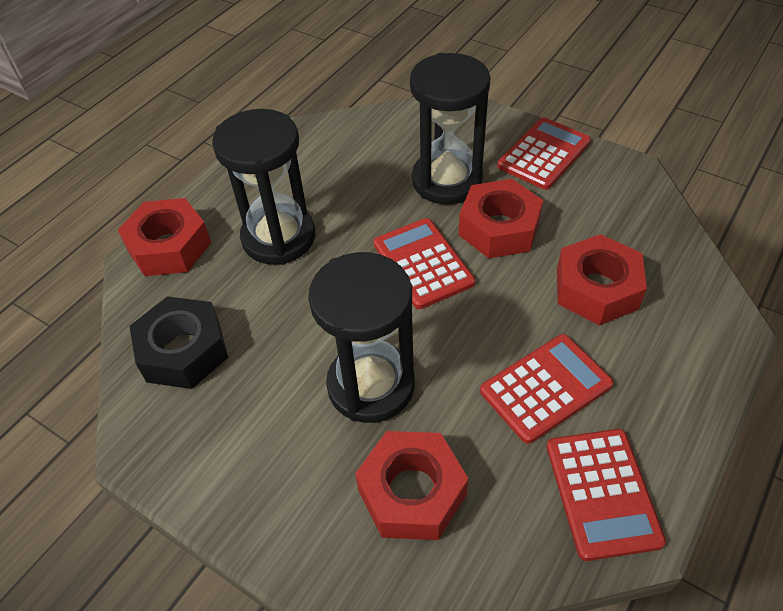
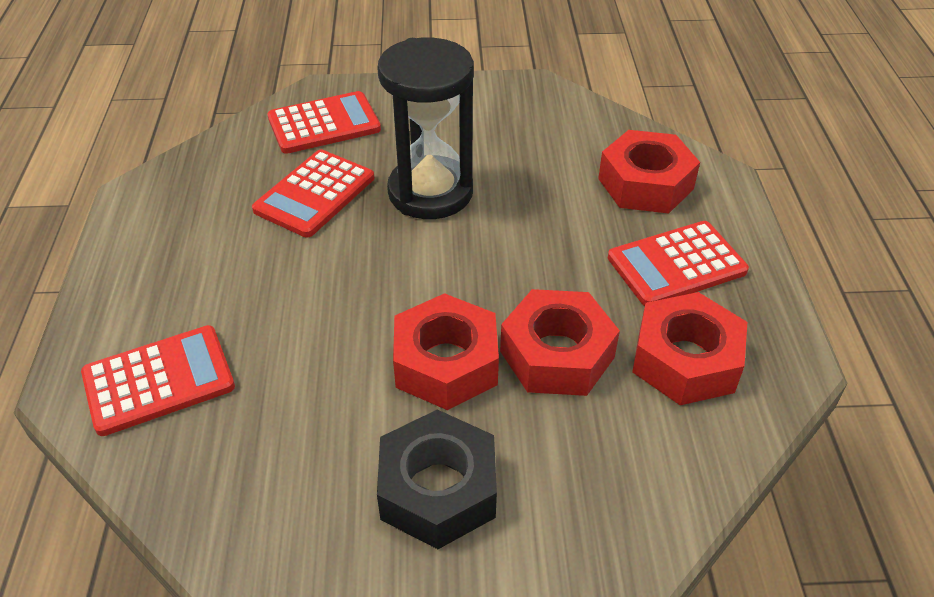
black hourglass: [212,109,315,265] [308,252,414,423] [410,53,491,205] = 3 -> [377,38,474,219] = 1

